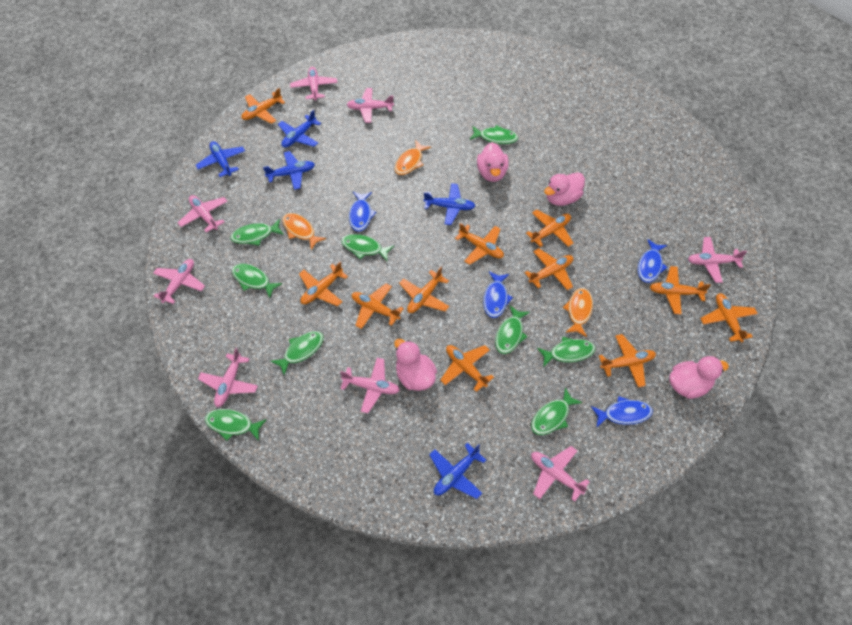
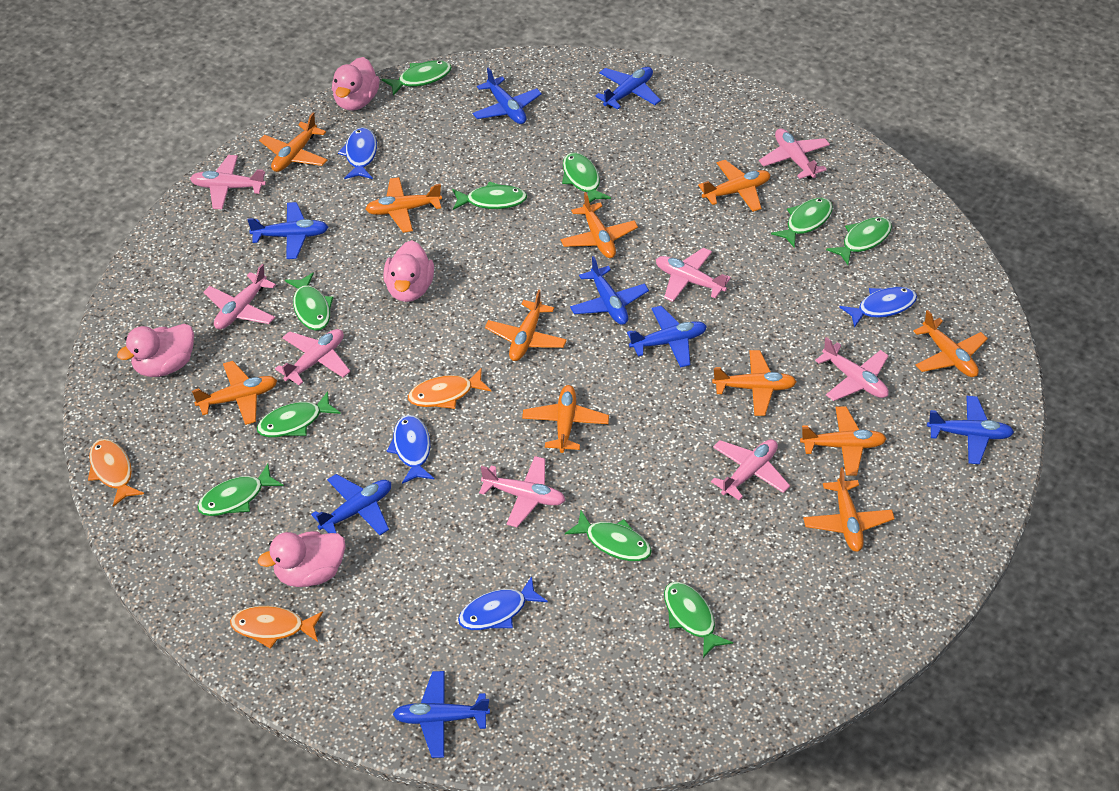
blue plane: [196,141,245,177] [263,151,315,190] [278,110,321,148] [424,183,475,225] [429,443,486,499] = 5 -> [247,202,328,259] [311,474,391,535] [393,671,490,758] [472,67,542,124] [570,256,649,325] [595,67,661,110] [627,306,707,368] [927,396,1014,464] = 8
green fish: [205,409,266,441] [230,219,284,246] [232,264,282,298] [270,331,324,375] [341,234,394,261] [470,125,518,144] [495,305,530,354] [531,388,583,435] [537,337,595,367] = 9 -> [197,464,284,516] [257,391,341,437] [285,272,334,331] [382,60,452,96] [452,181,527,210] [562,152,611,203] [565,511,652,561] [664,582,733,658] [771,198,833,248] [826,217,892,265] = 10

